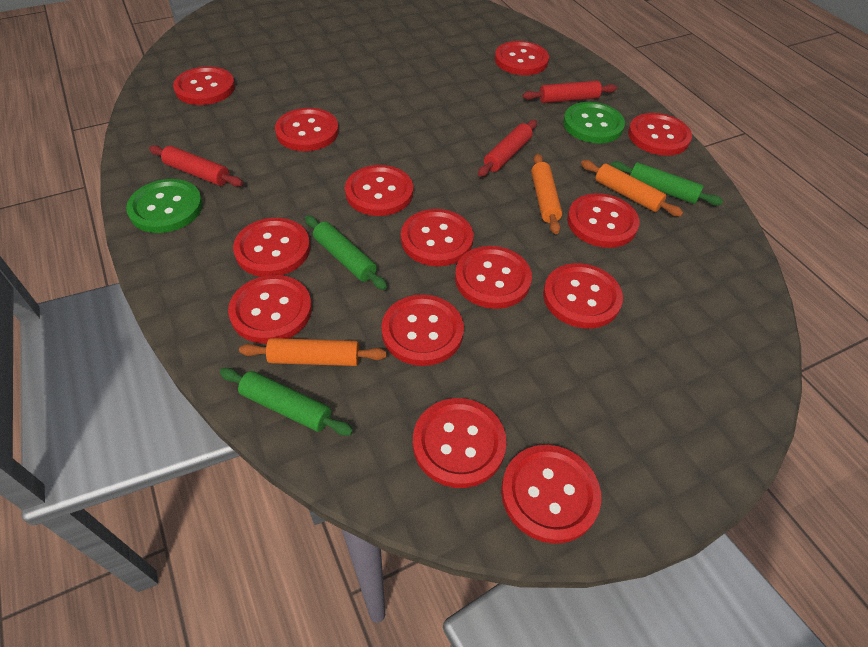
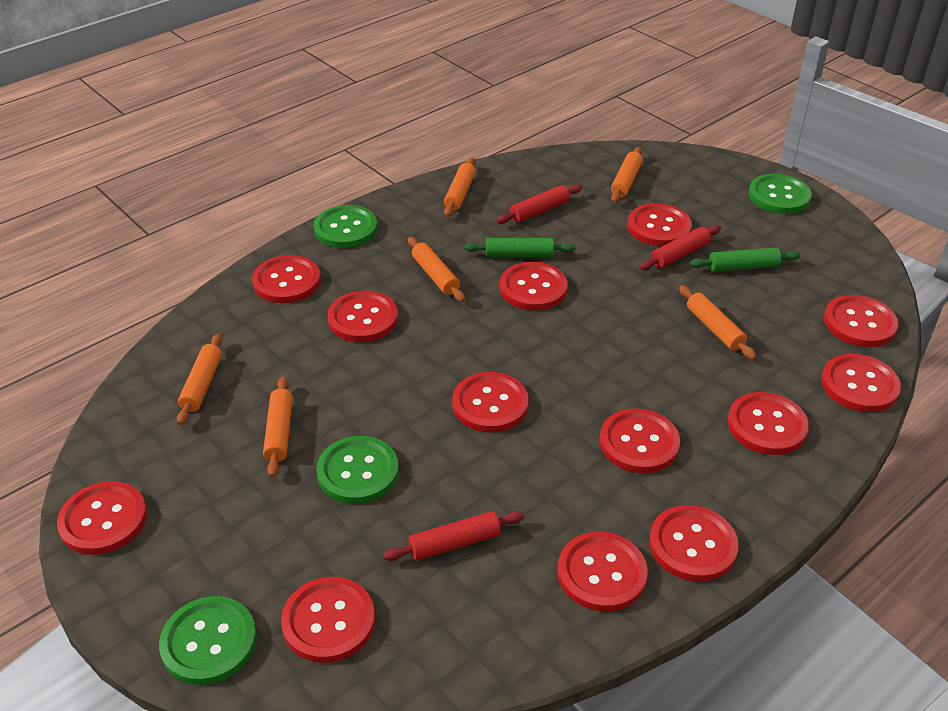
green button: [126,179,203,233] [563,102,625,143] = 2 -> [159,596,257,685] [314,205,378,248] [317,436,399,504] [748,174,812,214] = 4
green rolling pin: [220,368,353,436] [305,215,387,290] [611,161,723,206] = 3 -> [464,238,576,257] [690,247,800,272] = 2
orange rolling pin: [239,338,387,366] [531,154,562,234] [581,160,683,217] = 3 -> [177,333,223,425] [263,376,293,477] [408,237,465,302] [444,157,476,217] [611,147,643,203] [679,285,756,360] = 6
red button: [173,66,235,105] [228,275,312,344] [233,218,310,277] [275,108,339,151] [345,165,413,216] [381,294,464,366] [401,209,474,266] [413,398,507,488] [455,246,532,309] [495,41,549,75] [501,445,601,544] [543,263,623,328] [567,193,640,248] [628,113,692,156] = 14 -> [57,481,147,555] [252,255,321,303] [281,577,375,663] [327,291,398,342] [452,372,529,432] [500,262,568,311] [557,532,648,612] [599,409,680,473] [628,203,692,246] [649,505,739,582] [728,392,809,455] [821,354,901,412] [824,295,899,347] = 13

